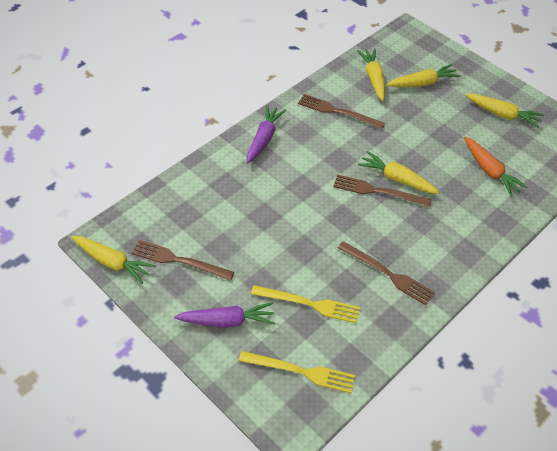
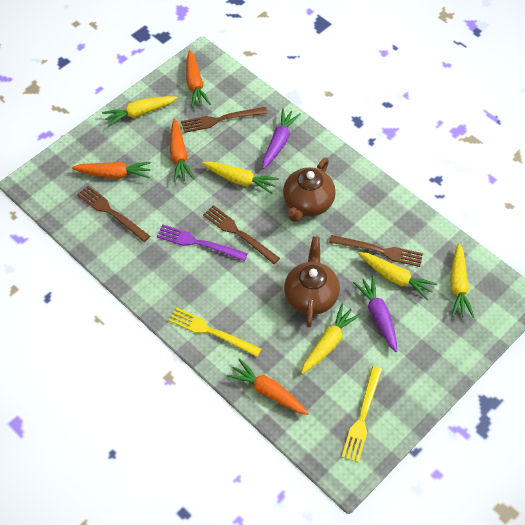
brown teapot: none = 0 -> [283,157,336,222] [284,236,340,328] = 2
orange carrot: [464,137,528,196] = 1 -> [71,162,151,178] [170,118,195,182] [186,50,211,108] [227,358,309,415] = 4
purple fork: none = 0 -> [157,225,248,261] = 1

